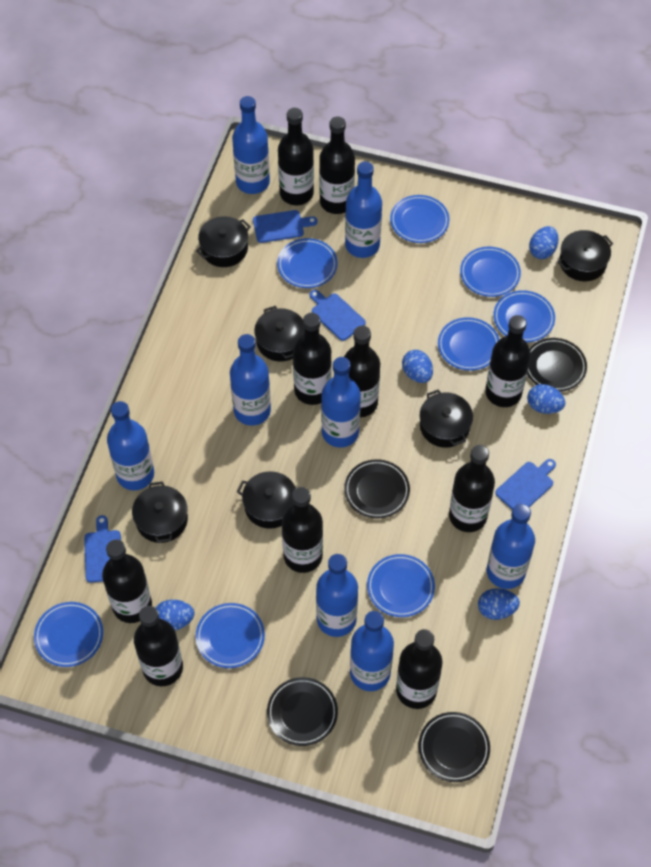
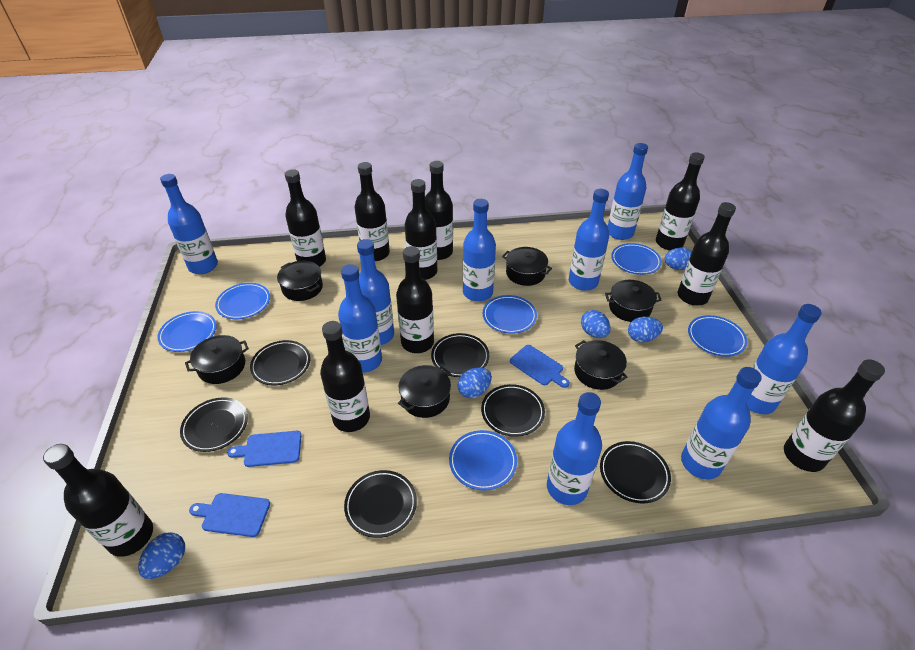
black plate: [267,677,338,746] [344,459,410,519] [418,712,490,782] [527,338,587,392] = 4 -> [180,397,248,452] [250,340,310,385] [344,470,417,538] [431,333,489,377] [481,384,545,437] [600,441,671,504] = 6
blue bottle: [107,401,154,490] [230,334,271,426] [232,96,270,194] [316,554,358,637] [321,357,361,448] [345,161,382,258] [350,611,394,691] [487,504,535,589] = 8 -> [160,174,218,274] [338,264,382,372] [357,239,394,345] [463,199,496,302] [547,392,602,505] [569,189,609,291] [608,143,648,240] [681,367,762,480] [746,304,822,414] = 9
blue cutting board: [84,515,121,583] [253,210,317,243] [309,290,366,341] [495,459,556,510] = 4 -> [189,493,270,537] [227,431,302,467] [510,345,570,388] = 3
blue plate: [34,602,103,667] [196,603,265,668] [277,238,337,288] [367,554,435,617] [390,195,450,243] [438,317,499,371] [460,247,521,297] [493,290,555,343] = 8 -> [157,311,217,352] [215,283,270,319] [449,430,517,491] [483,295,537,334] [611,243,662,275] [688,315,747,357] = 6

